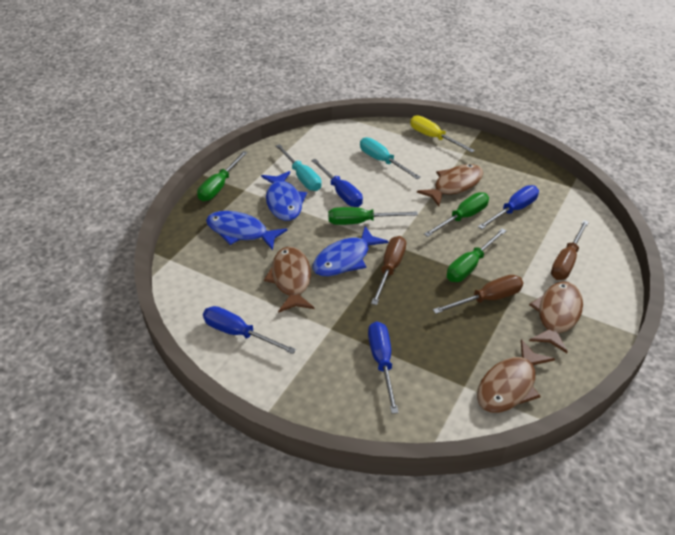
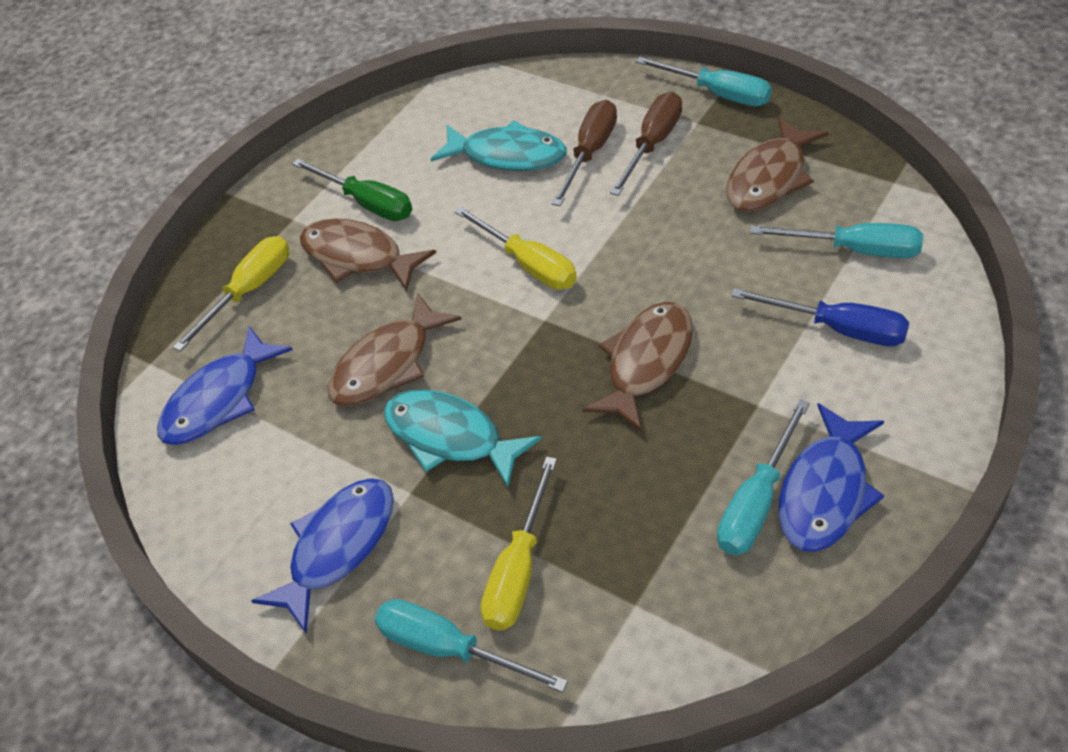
blue screwdriver: [203,306,296,354] [311,159,363,207] [368,321,399,414] [478,185,539,229] = 4 -> [731,288,909,346] = 1
brown screwdriver: [371,236,406,305] [433,275,523,314] [551,220,589,280] = 3 -> [552,100,617,206] [610,92,682,196] = 2
green screwdriver: [197,151,247,201] [328,207,418,225] [424,192,489,237] [447,228,507,282] = 4 -> [292,159,412,221] = 1
turquoise fish: none = 0 -> [384,389,542,487] [431,120,567,171] = 2
turquoise screwdriver: [276,144,321,191] [360,137,421,179] = 2 -> [375,599,568,693] [636,57,772,106] [717,399,810,555] [750,223,923,258] = 4
yellow screwdriver: [410,115,475,153] = 1 -> [173,236,289,351] [454,207,577,290] [481,457,557,630] = 3

